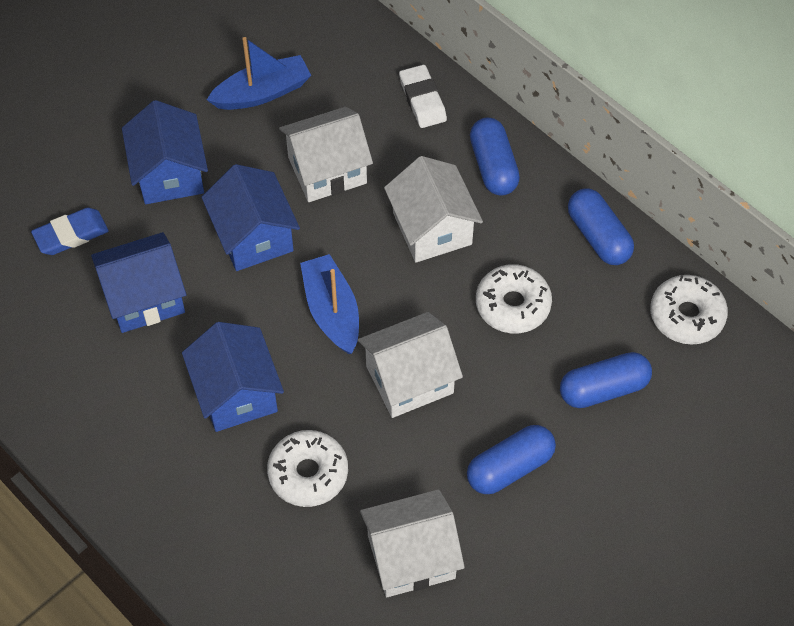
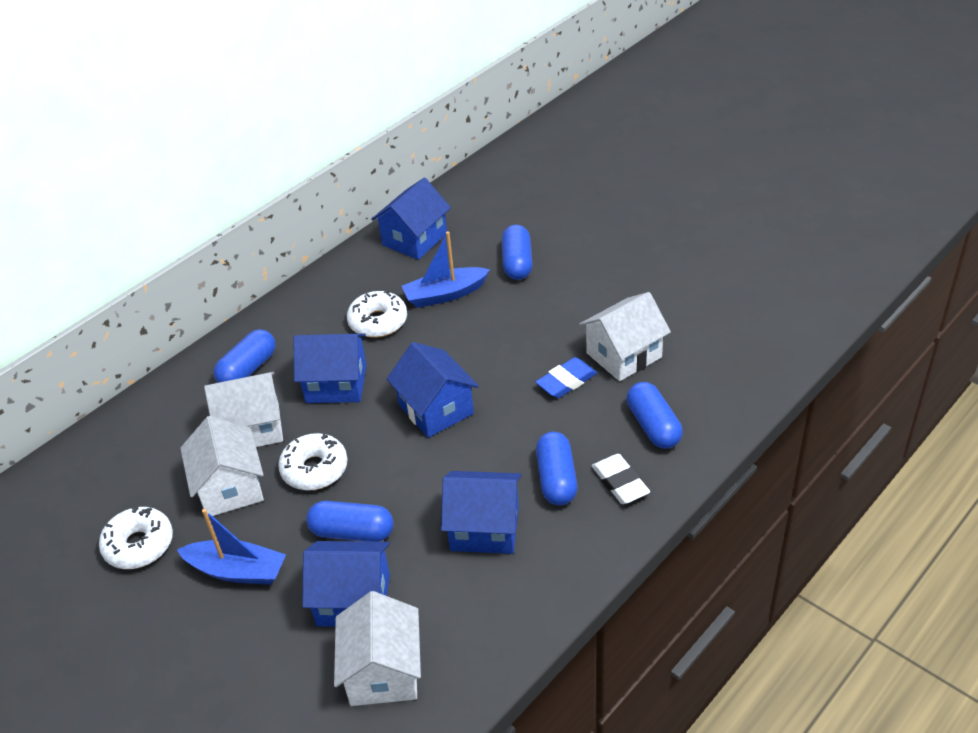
blue capsule: [467,425,556,494] [470,117,520,196] [560,352,652,408] [568,189,634,265] = 4 -> [214,329,276,383] [306,501,394,542] [502,225,532,280] [536,432,578,505] [627,382,683,449] = 5
blue house: [91,232,186,333] [122,100,208,204] [182,322,284,432] [202,164,300,271] = 4 -> [294,334,366,403] [302,541,390,627] [372,178,451,260] [387,342,479,438] [441,471,522,554] = 5

